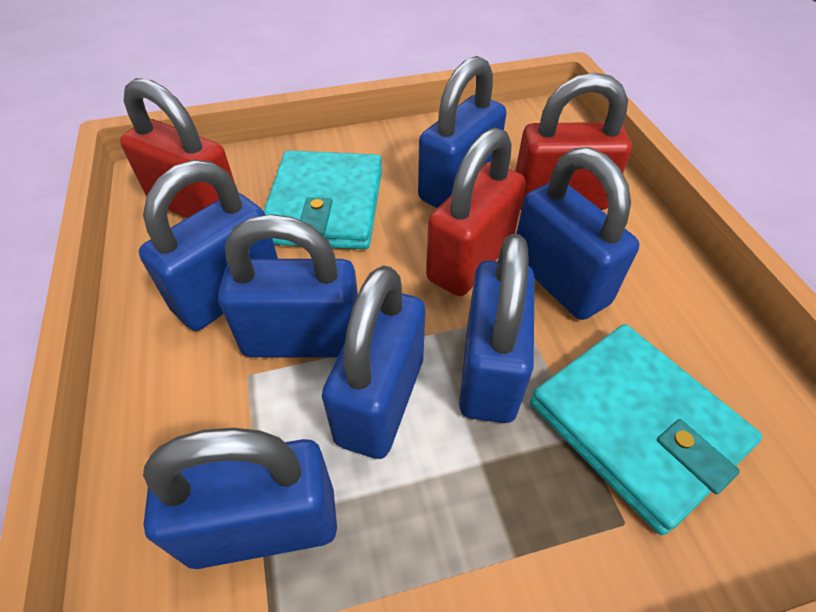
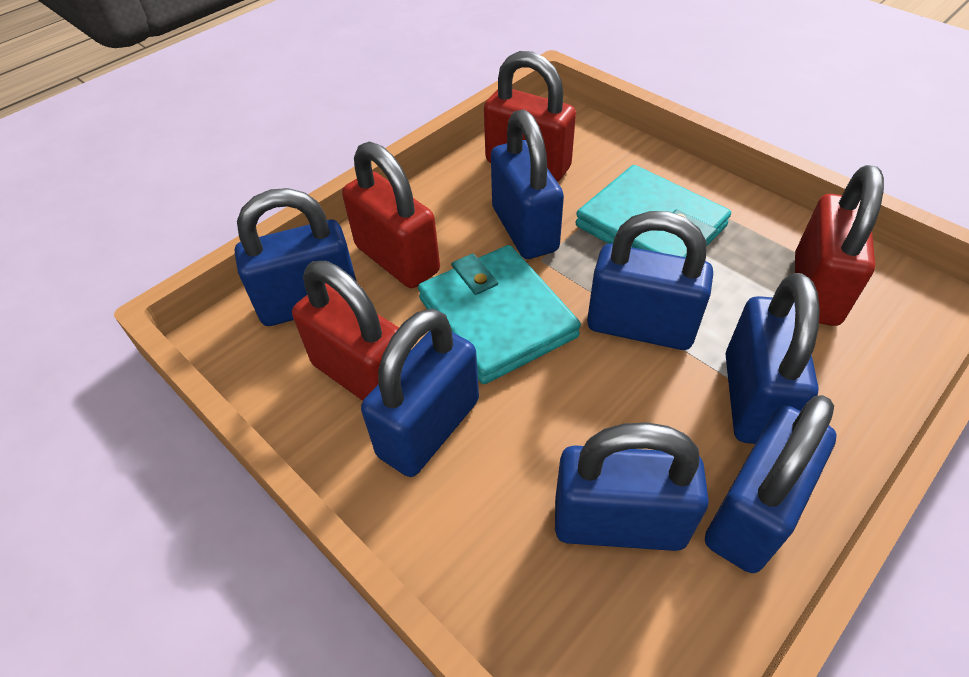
red padlock: [120,78,235,218] [426,127,526,296] [515,73,632,210] = 3 -> [292,261,399,401] [342,142,440,288] [484,51,576,182] [795,165,884,326] = 4

